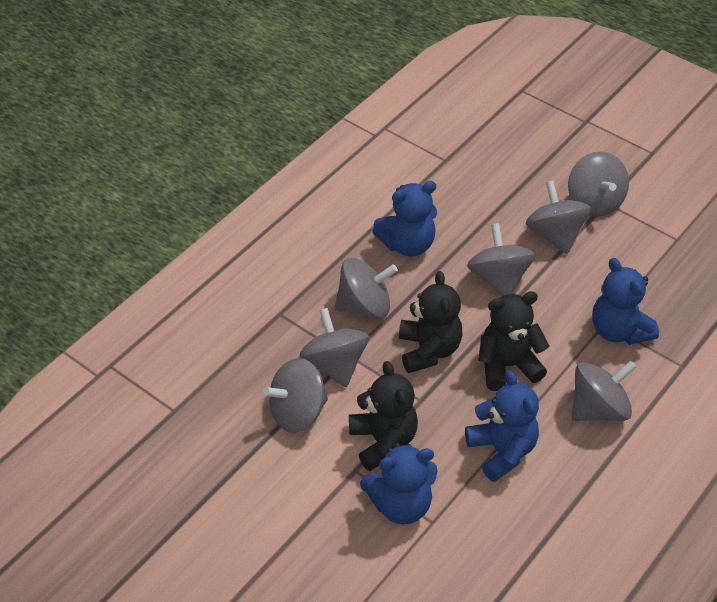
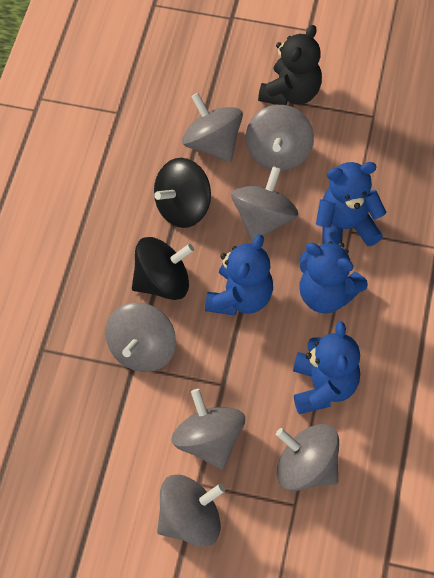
black spinning top: none = 0 -> [132,237,194,300] [154,158,211,228] = 2
black teddy bear: [349,361,418,471] [399,271,462,373] [478,291,549,391] = 3 -> [258,25,322,105] = 1

